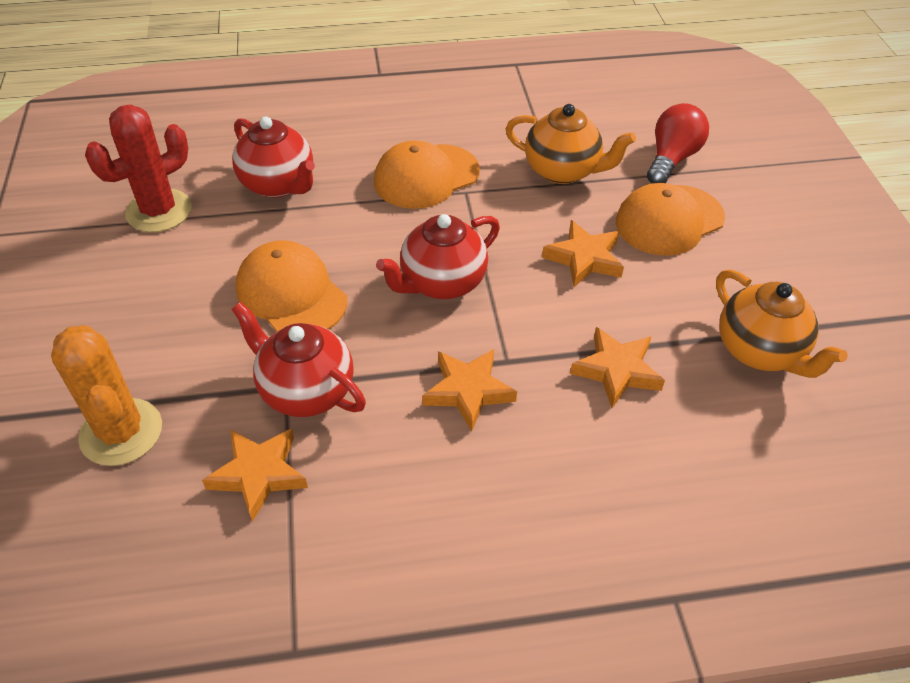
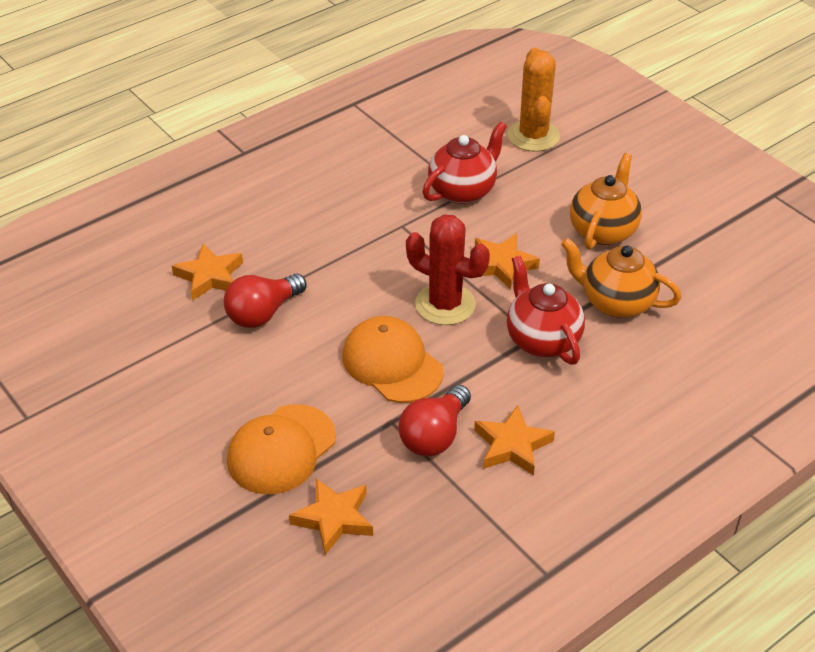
orange cap: [236,240,347,332] [374,140,480,209] [616,183,725,256] = 3 -> [227,404,336,494] [342,316,444,403] = 2
red light bulb: [647,103,709,183] = 1 -> [224,274,307,328] [399,385,471,456] = 2
red teapot: [232,116,315,198] [232,302,366,417] [376,214,500,299] = 3 -> [422,121,507,204] [507,256,585,365] = 2

